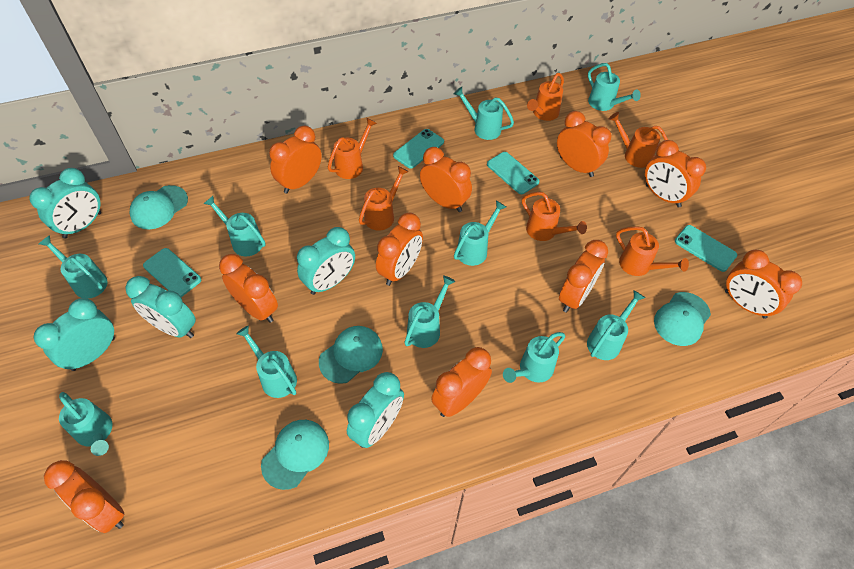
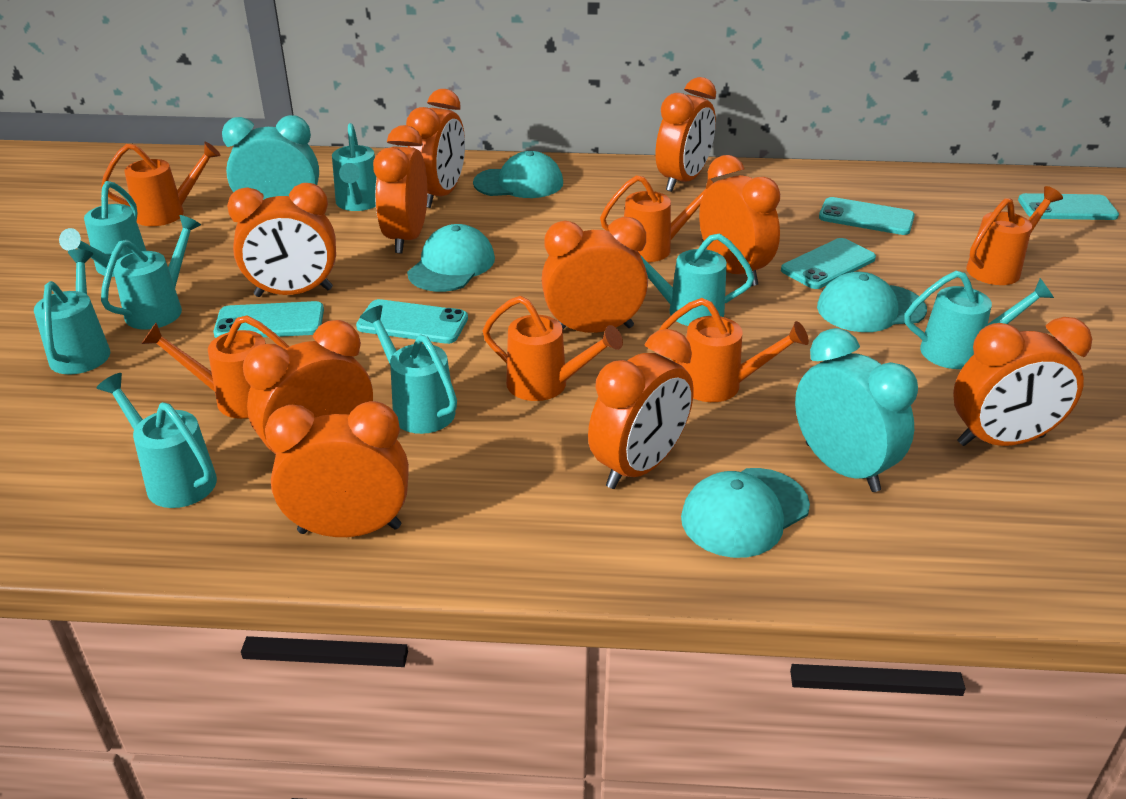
turquoise clock: [29,168,101,239] [34,298,115,371] [125,276,196,338] [297,227,355,295] [347,372,404,448] = 5 -> [222,115,319,200] [795,328,918,492] = 2
turquoise phone: [143,248,201,297] [393,129,444,169] [487,152,539,194] [675,225,737,272] = 4 -> [213,301,324,338] [356,299,468,344] [781,238,876,289] [819,197,915,235] [1018,193,1119,220] = 5
turquoise watering can: [39,235,108,299] [59,392,112,456] [203,196,266,256] [236,325,297,398] [404,275,455,348] [454,87,514,140] [454,201,506,266] [503,332,566,383] [587,290,645,360] [588,63,641,111] = 10 -> [34,249,110,374] [59,181,146,277] [97,373,217,508] [101,215,201,330] [332,123,376,211] [360,305,457,434] [641,233,754,326] [905,271,1054,369] = 8

